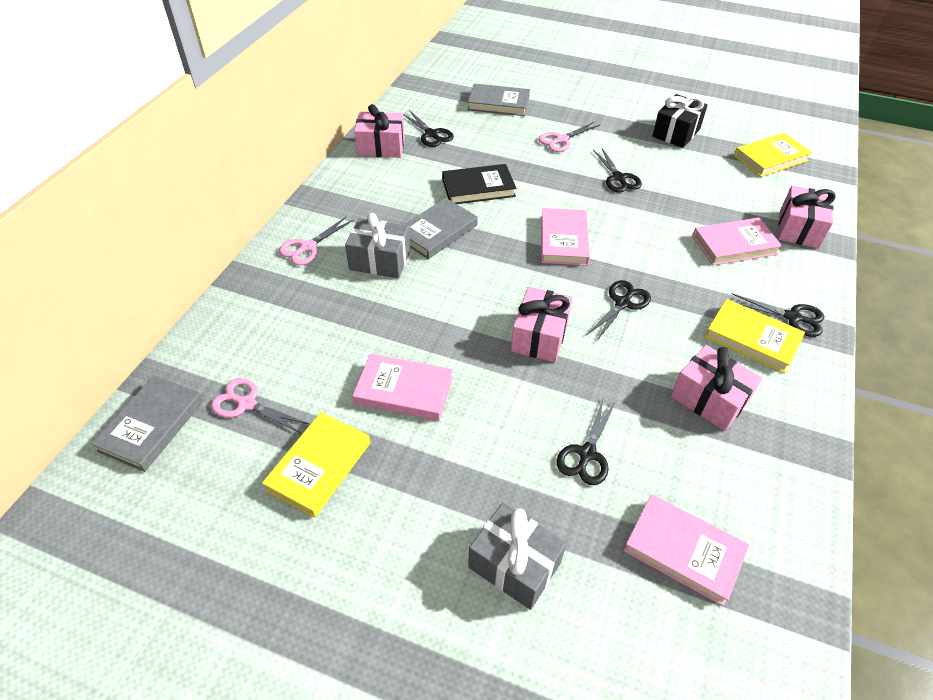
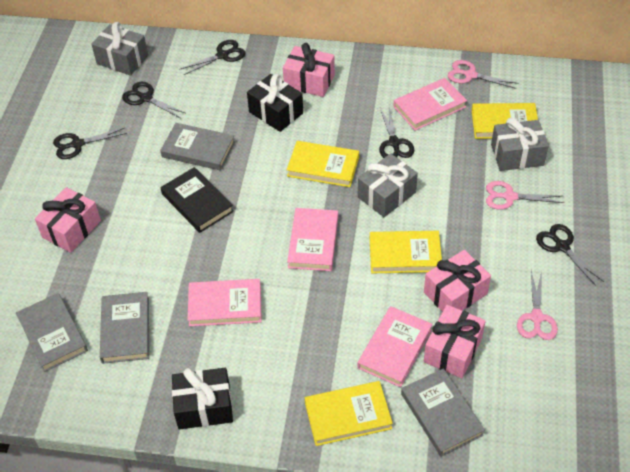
black gift: [652,94,708,148] = 1 -> [172,368,233,430] [247,74,303,132] = 2
grey book: [91,375,204,472] [404,198,478,259] [468,84,530,116] = 3 -> [16,293,88,372] [100,292,149,364] [160,123,235,171] [401,368,485,457] = 4
grey gift: [345,213,411,278] [468,502,567,610] = 2 -> [91,22,148,76] [358,153,418,217] [491,118,549,171] = 3
yellow book: [262,412,370,518] [705,299,805,373] [734,133,812,177] = 3 -> [287,141,359,187] [305,381,393,446] [370,231,442,273] [472,103,538,139] = 4

